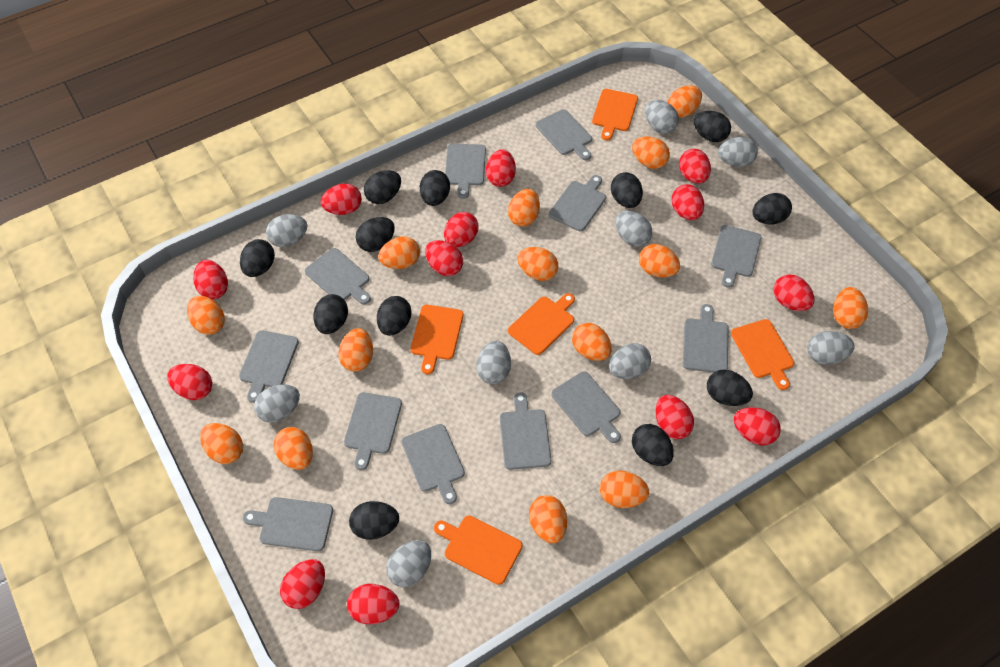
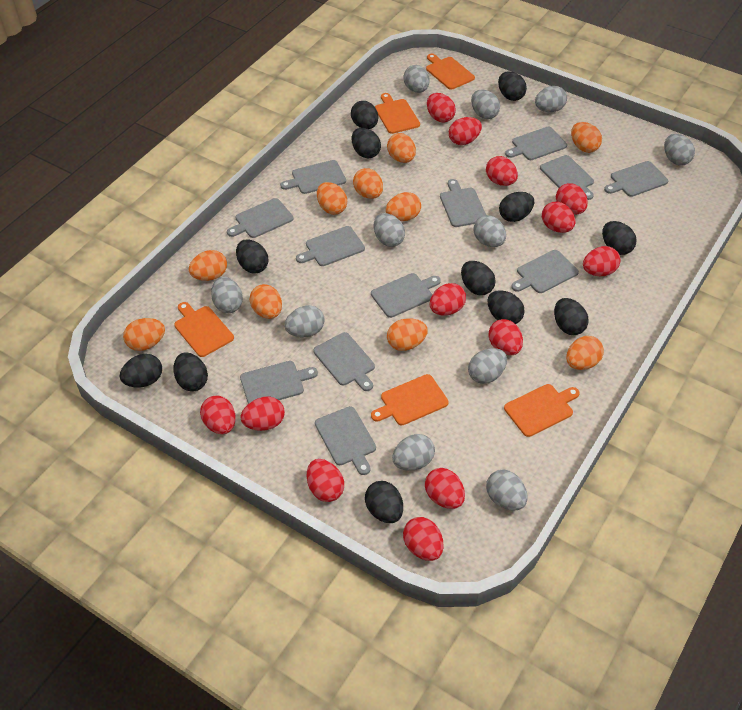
grey egg: [254,384,300,423] [266,214,307,247] [386,540,431,587] [477,341,511,384] [609,343,651,379] [616,211,652,247] [645,100,679,134] [718,137,758,167] [807,331,855,365] = 9 -> [211,277,243,313] [284,305,324,337] [374,213,405,247] [392,434,435,471] [403,65,429,93] [468,348,507,384] [471,90,500,119] [473,215,506,247] [486,470,527,511] [535,86,567,112] [664,134,695,166] = 11
orange egg: [187,296,225,335] [200,423,243,464] [274,427,313,470] [338,328,373,372] [378,236,420,269] [508,189,540,227] [517,247,558,281] [529,495,567,544] [572,323,612,361] [600,470,649,508] [632,136,670,169] [639,244,680,277] [668,86,702,117] [833,287,868,329] = 14 -> [123,318,165,351] [189,250,227,281] [250,284,282,319] [317,182,347,215] [353,168,383,199] [386,192,421,221] [387,133,416,163] [387,318,428,351] [566,336,604,370] [571,122,602,153] = 10

